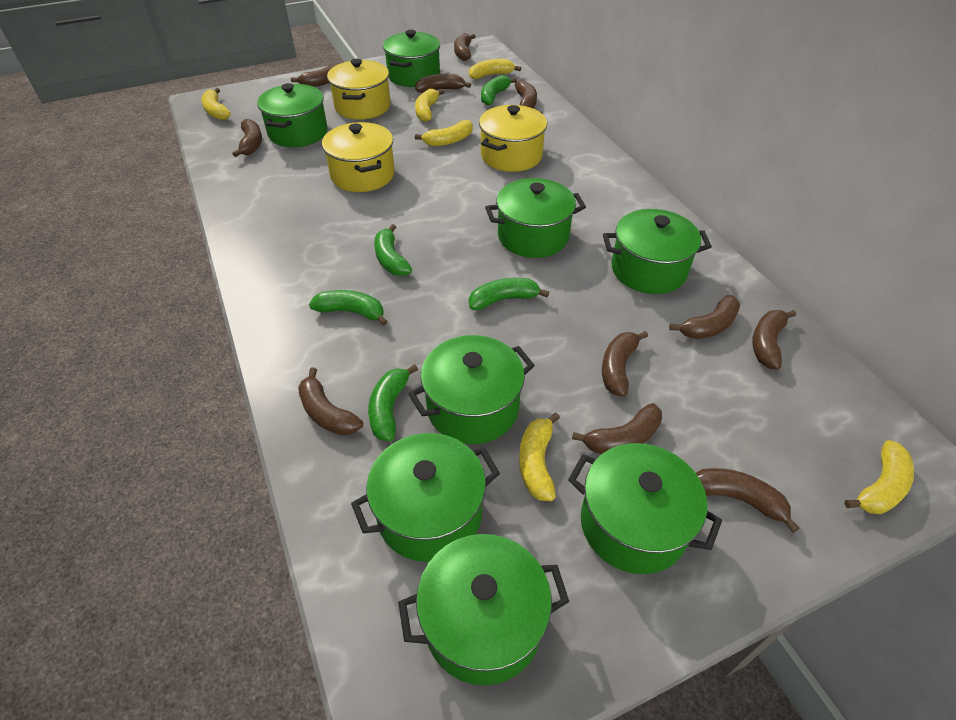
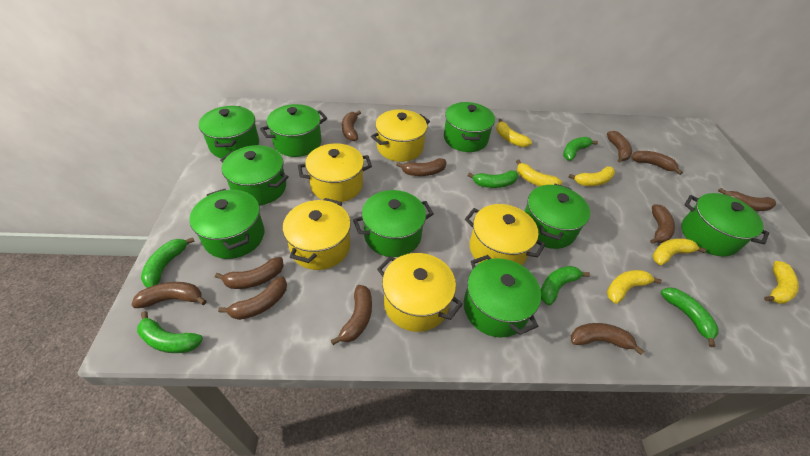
green banana: [309,290,387,326] [368,364,418,441] [374,224,412,276] [469,278,549,310] [481,75,517,106] = 5 -> [137,311,203,353] [141,237,195,288] [467,170,518,188] [541,266,590,305] [563,137,598,161] [661,287,719,347] = 6
green pot: [257,83,328,147] [351,433,500,562] [383,30,440,87] [398,534,569,685] [408,335,535,444] [485,178,586,258] [568,443,722,574] [603,209,712,294] = 8 -> [189,189,264,259] [199,106,259,159] [220,145,289,206] [260,104,327,157] [353,190,434,257] [444,102,495,152] [464,255,541,337] [524,184,590,249] [681,193,769,257] = 9
yellow pot: [322,122,395,192] [327,59,390,120] [479,105,547,172] = 3 -> [283,198,351,270] [298,143,372,202] [371,109,430,162] [377,253,463,332] [465,204,546,265] = 5

